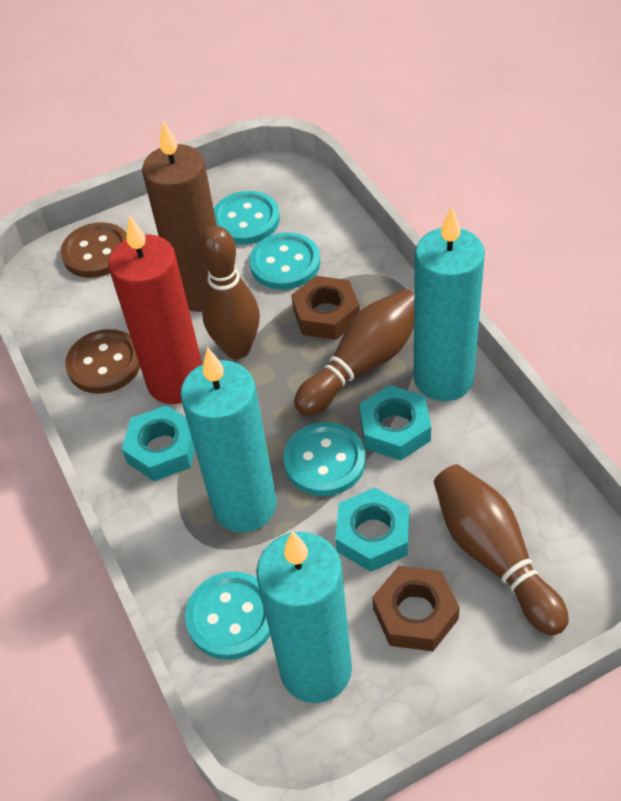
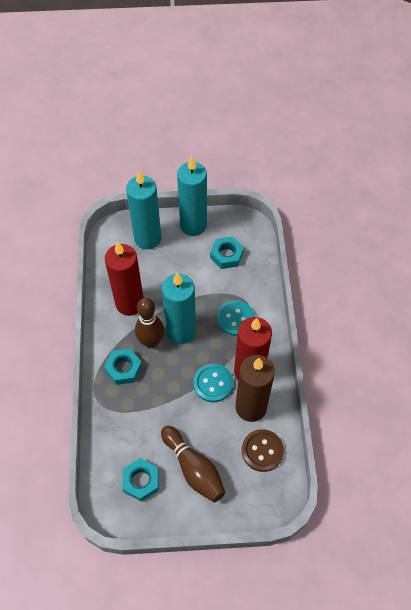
brown bowling pin: [200,226,260,359] [294,289,414,416] [434,464,569,636] = 3 -> [135,298,164,348] [161,426,225,502] = 2
brown button: [61,222,127,278] [65,329,140,394] = 2 -> [242,429,284,472] = 1
brown nut: [291,276,360,340] [373,566,460,651] = 2 -> none = 0
red candle: [108,215,202,404] = 1 -> [105,241,144,316] [234,317,272,380] = 2
turquoise button: [185,571,271,660] [214,191,280,245] [249,232,321,290] [283,422,366,496] = 4 -> [193,364,233,402] [217,300,255,336] = 2

